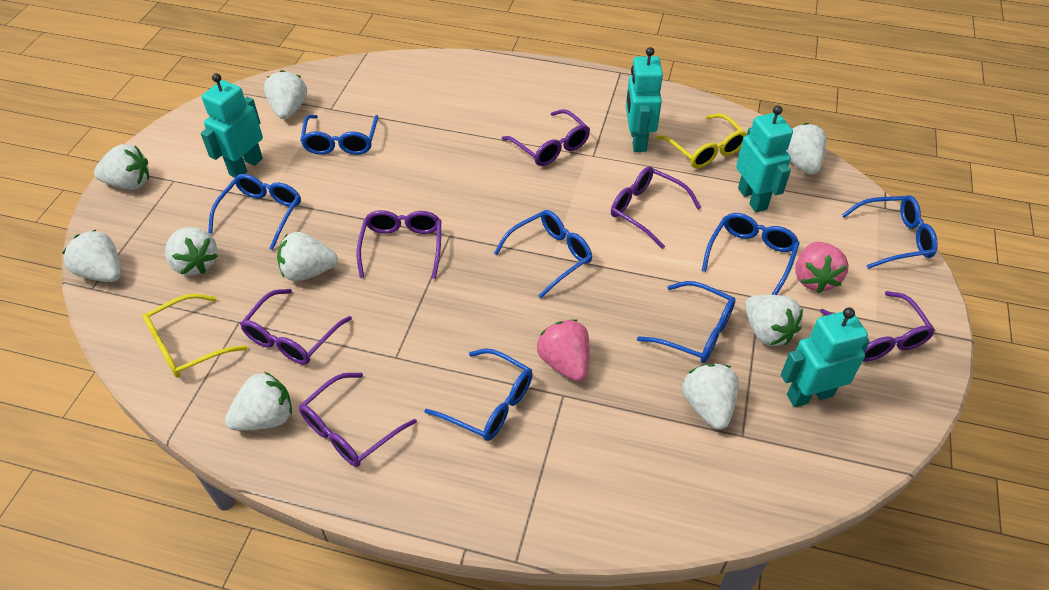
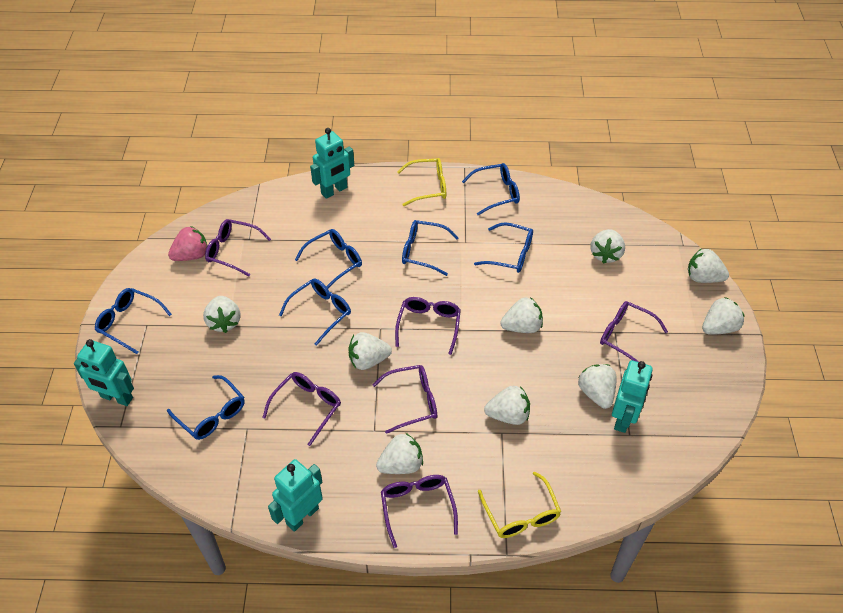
pink strawberry: [537,319,590,382] [795,242,849,293] = 2 -> [168,226,207,261] = 1

